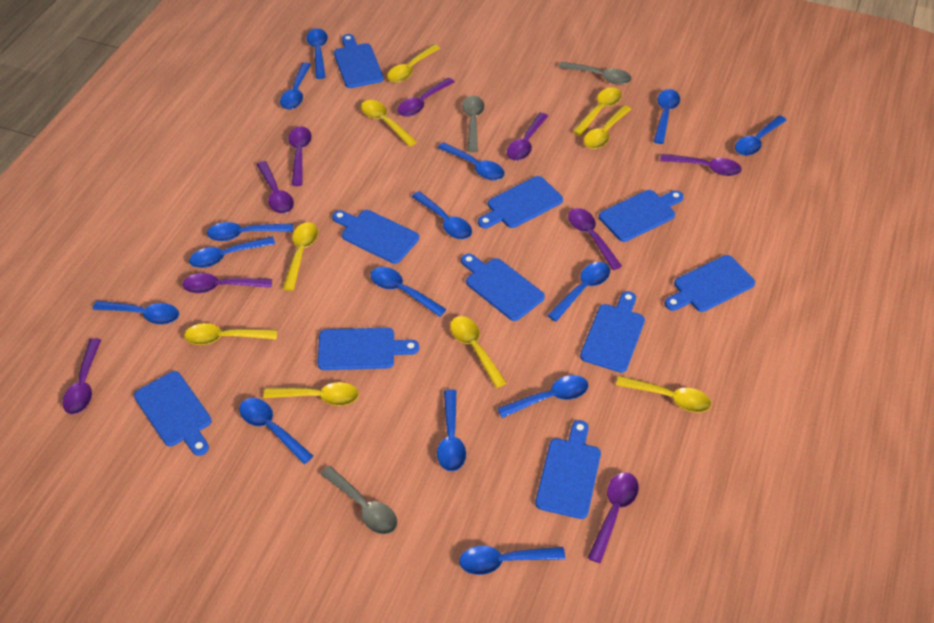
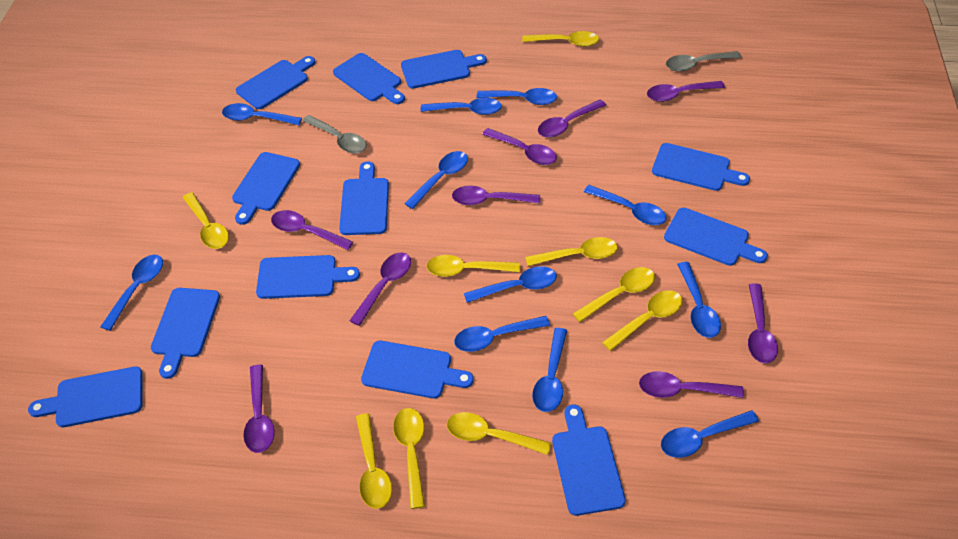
blue cutting board: [134,371,212,456] [318,328,419,370] [332,210,419,264] [334,34,384,88] [461,254,545,321] [478,176,563,228] [535,420,601,519] [580,291,645,373] [599,190,684,242] [665,255,755,312] = 10 -> [28,366,143,427] [151,288,220,379] [232,152,300,225] [236,56,315,109] [256,255,360,299] [333,53,405,104] [339,161,389,235] [361,341,474,399] [401,50,487,89] [552,404,626,516] [652,143,750,191] [664,208,768,266] = 12
blue spoon: [93,301,179,325] [189,236,275,268] [207,222,293,241] [239,398,313,464] [280,62,311,110] [306,29,328,79] [371,267,447,317] [412,191,472,239] [437,390,466,471] [438,142,505,181] [459,546,565,575] [497,375,589,418] [547,262,610,322] [653,89,680,144] [735,115,787,156] = 15 -> [100,255,163,331] [222,103,302,125] [405,151,468,209] [421,98,502,115] [454,316,550,352] [464,266,557,303] [477,88,557,105] [532,328,567,412] [584,185,667,225] [661,410,759,458] [677,262,721,338] = 11
grey spoon: [321,466,398,535] [462,96,485,152] [559,62,632,85] = 3 -> [302,115,367,154] [666,51,741,72] = 2

